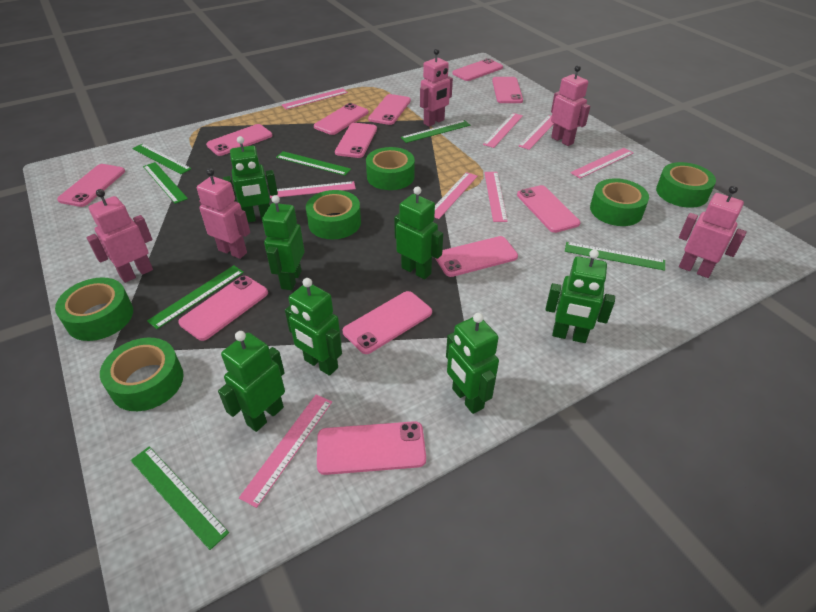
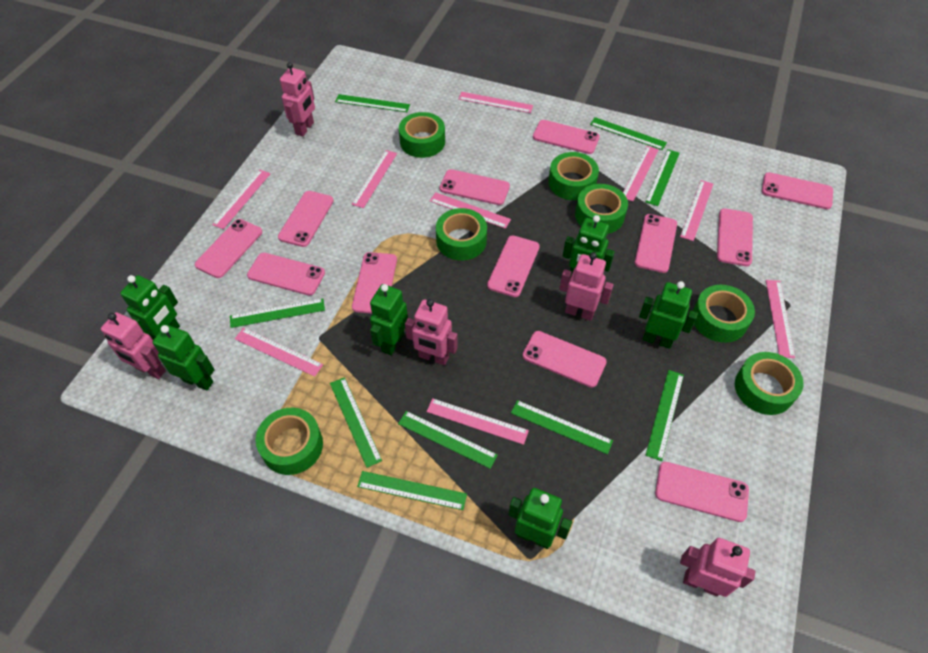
green robot: [218,331,285,432] [223,136,278,222] [262,195,305,290] [285,278,342,376] [394,186,443,279] [446,313,499,414] [545,249,615,343] = 7 -> [120,275,180,340] [153,325,215,391] [370,284,408,355] [508,488,572,549] [562,215,615,276] [639,281,698,349] = 6
green ruler: [130,446,229,550] [132,144,191,174] [143,162,188,204] [147,265,244,329] [276,151,351,176] [401,120,470,143] [565,242,665,271] = 7 -> [230,299,325,328] [330,377,382,468] [335,94,410,112] [357,471,467,510] [398,411,498,469] [511,400,613,455] [590,117,667,150] [645,149,680,206] [645,370,684,461] = 9
green tape: [55,277,133,341] [100,338,184,411] [306,190,361,239] [366,147,415,190] [590,178,649,226] [656,162,716,208] = 6 -> [255,408,323,475] [399,112,445,158] [436,208,487,261] [548,152,599,200] [575,184,628,234] [693,285,755,343] [735,352,804,415] = 7
pink ruler: [239,395,332,508] [270,181,356,198] [282,88,348,110] [434,172,478,219] [483,113,523,148] [484,172,508,222] [519,115,554,150] [570,148,633,178] = 8 -> [212,170,271,229] [235,328,323,377] [352,150,397,208] [427,398,529,445] [430,192,511,229] [458,92,533,113] [623,146,659,201] [680,180,713,241] [766,280,795,358] = 9

